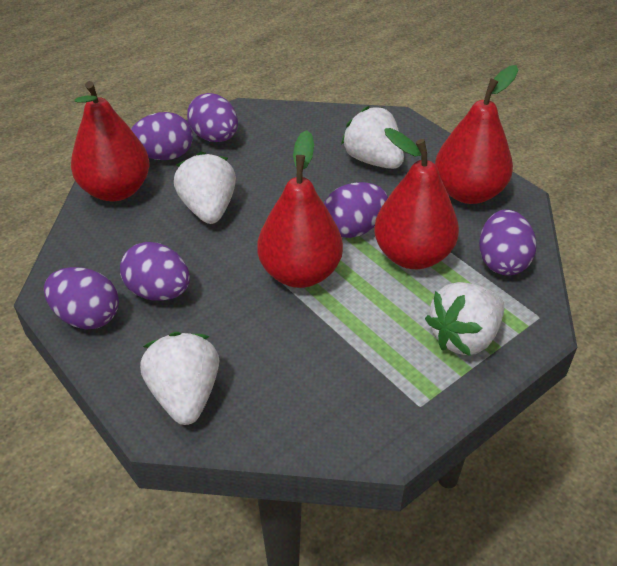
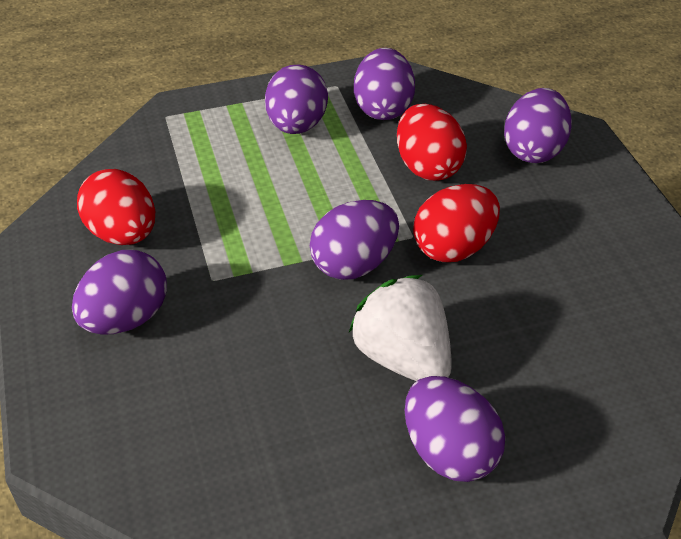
red egg: none = 0 -> [77,169,155,245] [397,104,467,181] [413,184,500,262] = 3
red pear: [71,81,149,201] [257,130,343,288] [374,128,459,269] [435,65,518,204] = 4 -> none = 0
white strawberry: [140,332,219,425] [174,151,236,224] [341,106,404,169] [425,282,504,356] = 4 -> [349,275,452,381] = 1

